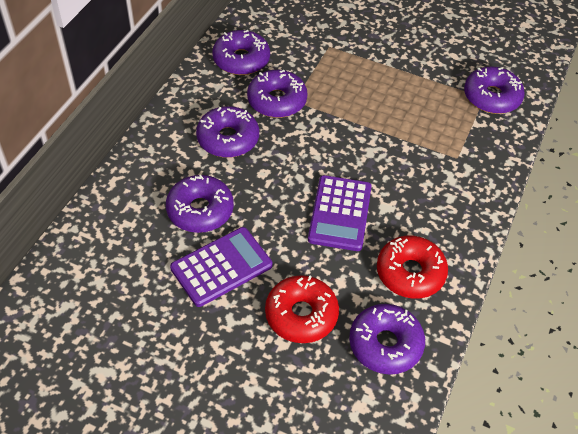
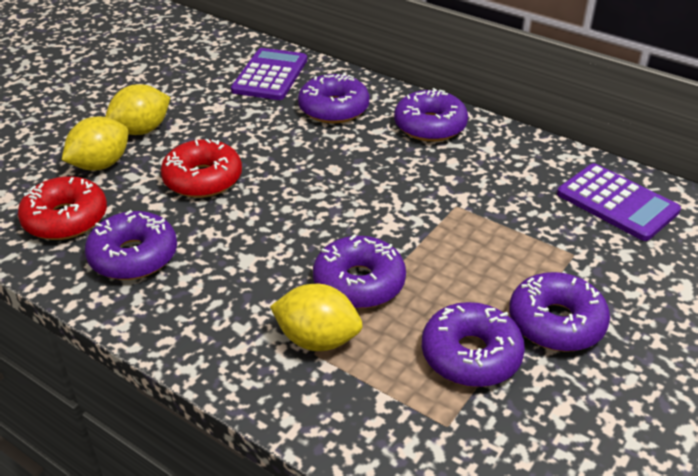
yellow lemon: none = 0 -> [62,117,128,170] [105,84,171,135] [270,284,362,351] = 3

